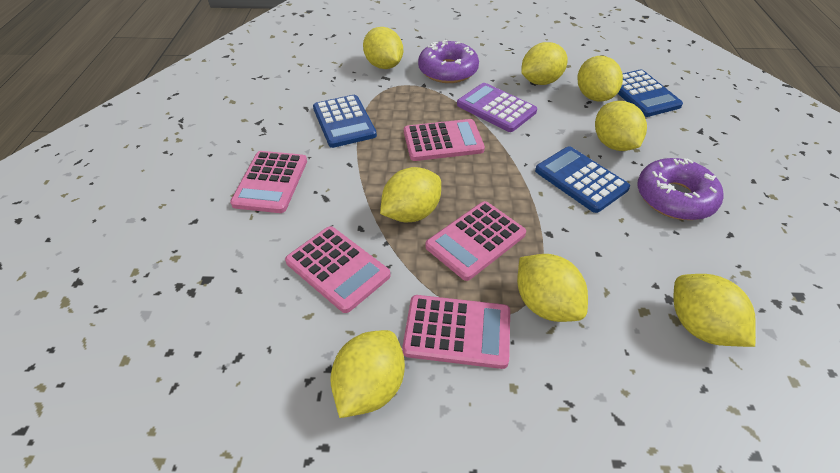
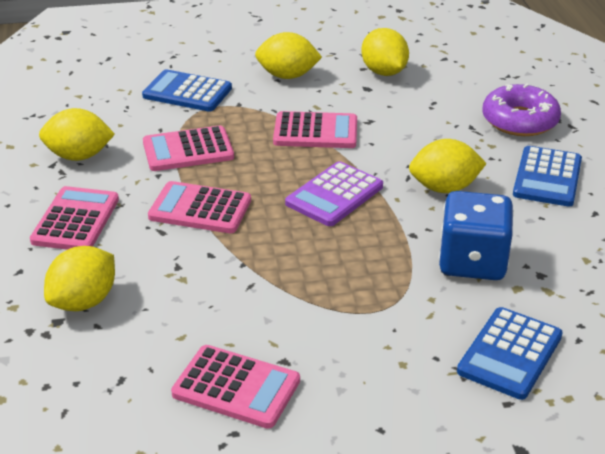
blue dice: none = 0 -> [439,191,514,280] = 1
purple donut: [418,40,479,83] [637,158,723,220] = 2 -> [483,84,561,136] = 1
yellow lemon: [330,330,405,418] [363,27,403,69] [380,167,441,223] [517,254,588,322] [521,42,568,85] [577,56,623,101] [595,101,647,151] [674,274,756,347] = 8 -> [39,108,115,161] [44,246,115,311] [255,32,322,79] [361,28,409,76] [409,139,487,193] = 5

